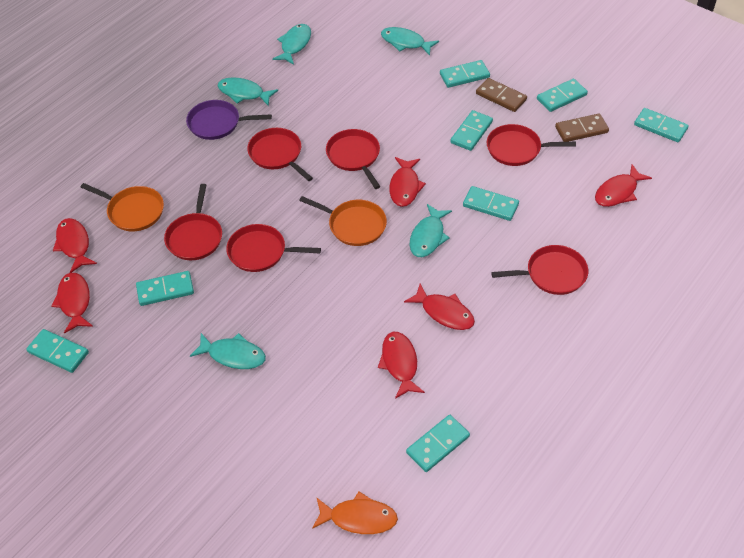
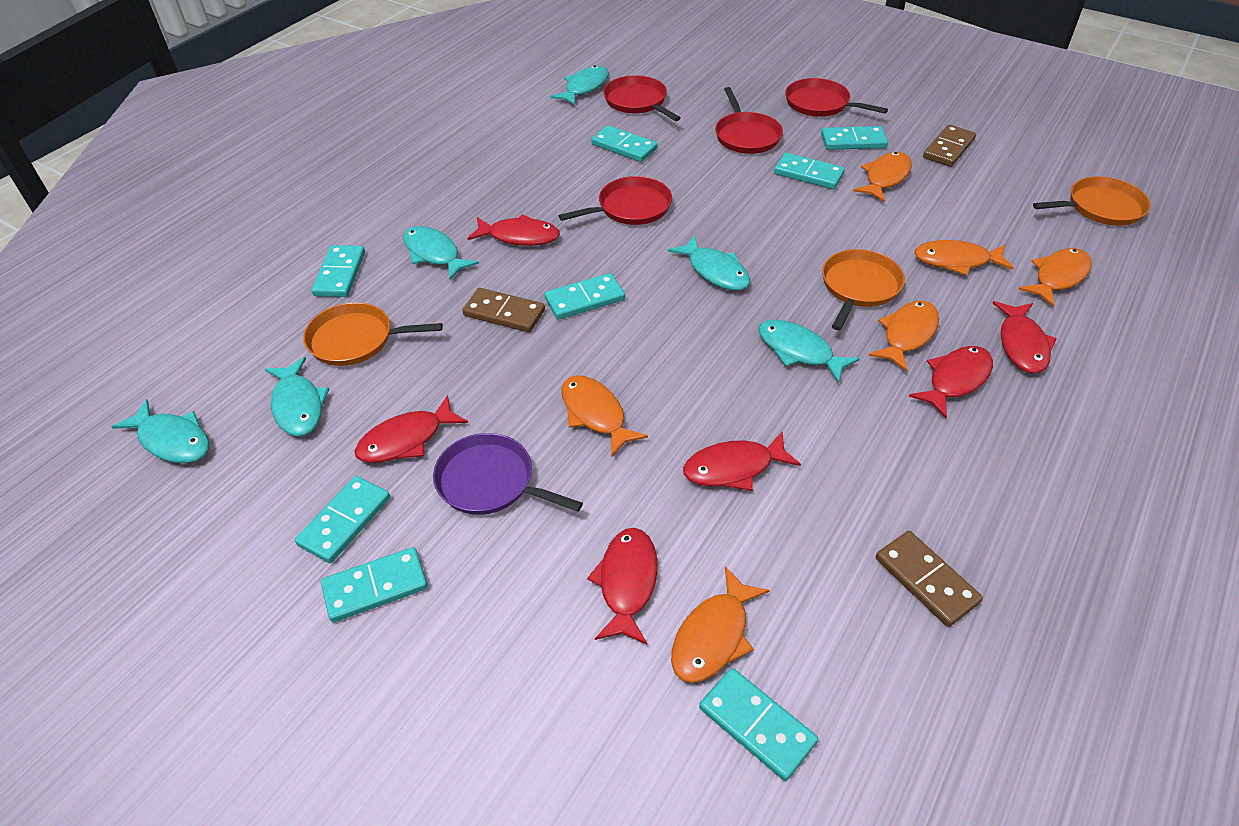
brown domino: [476,78,527,112] [555,114,609,142] = 2 -> [463,288,545,332] [876,531,983,627] [923,125,976,167] = 3
orange fish: [312,492,398,534] = 1 -> [561,375,648,456] [671,566,770,683] [853,152,912,202] [868,301,939,372] [914,240,1013,276] [1018,248,1092,307] = 6
orange pan: [81,183,164,231] [299,196,387,246] = 2 -> [303,302,443,366] [822,249,905,330] [1033,176,1150,226] = 3
red pan: [164,184,222,260] [226,224,321,272] [247,128,313,181] [326,129,380,189] [487,124,576,166] [491,245,588,295] = 6 -> [559,176,672,225] [603,75,680,121] [715,87,783,154] [785,78,888,117] = 4
turquoise fish: [190,333,266,369] [217,77,278,106] [272,24,311,65] [381,27,439,56] [410,204,452,257] = 5 -> [112,399,210,463] [265,357,329,436] [403,226,479,280] [550,65,609,106] [668,235,750,290] [758,319,860,384] = 6

